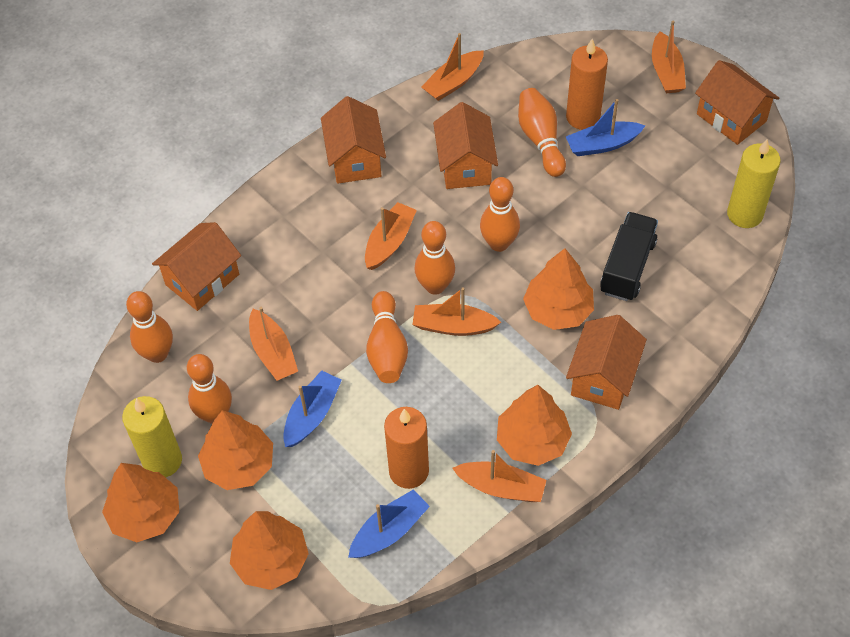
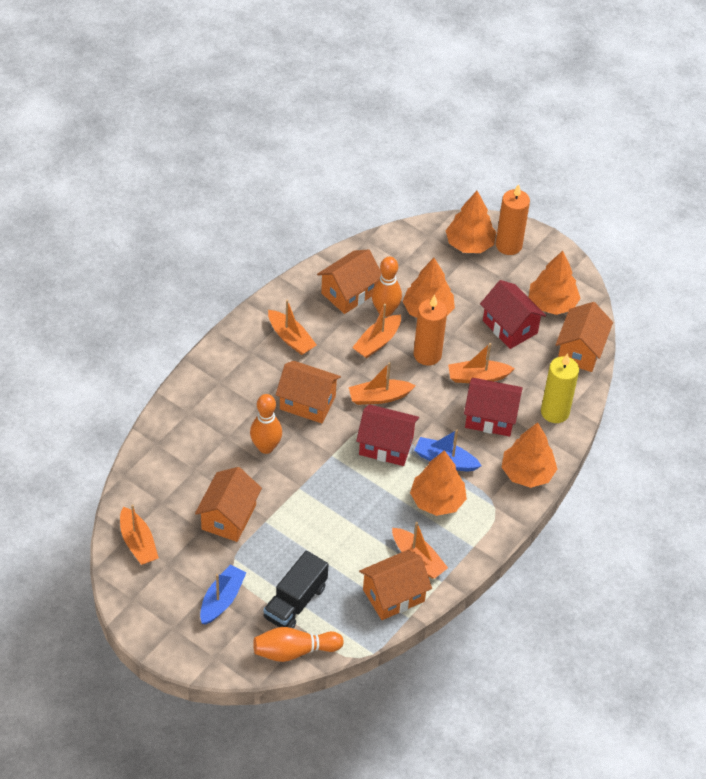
blue boat: [283,370,342,447] [348,489,430,558] [566,99,645,156] = 3 -> [200,565,247,625] [414,430,482,471] = 2
orange bowling pin: [126,291,173,363] [187,354,232,424] [366,291,408,383] [414,221,455,295] [480,177,520,252] [518,88,566,177] = 6 -> [250,394,282,454] [253,627,344,662] [372,257,402,317] = 3
red house: none = 0 -> [356,404,419,466] [464,378,523,437] [480,280,546,349] = 3
yellow candle: [122,396,182,477] [727,139,781,228] = 2 -> [541,353,579,423] = 1

